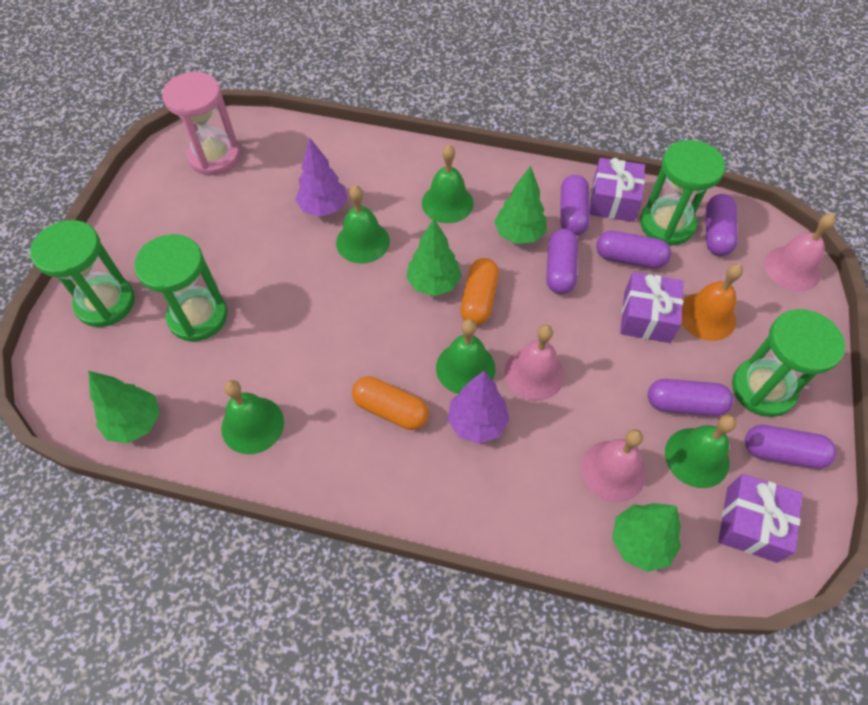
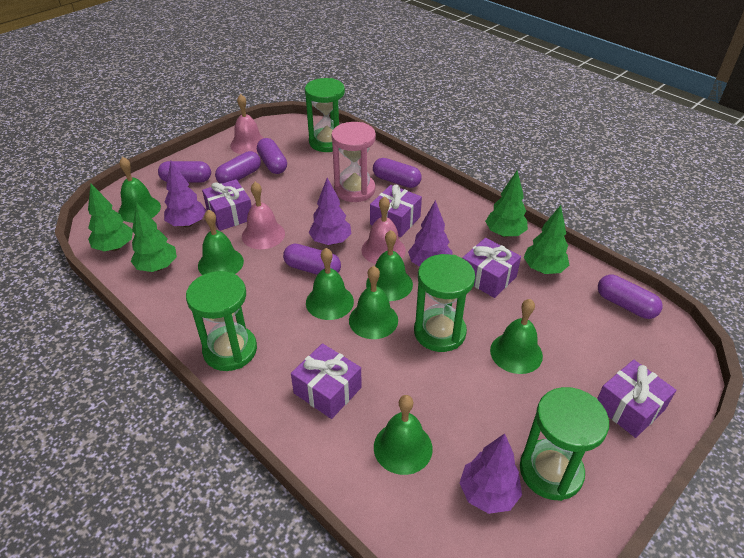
green bell: [221,380,284,454] [336,185,390,264] [422,145,473,223] [436,319,495,394] [665,415,736,488] = 5 -> [118,157,161,223] [198,209,244,275] [306,248,354,320] [349,266,398,339] [366,230,413,301] [374,395,433,475] [490,299,543,374] = 7
orange bell: [681,264,743,341] = 1 -> none = 0
orange capsule: [352,376,429,430] [460,258,499,325] = 2 -> none = 0
purple gift: [590,158,645,222] [620,272,683,343] [718,474,802,563] = 3 -> [202,179,252,231] [291,343,362,419] [370,185,422,237] [462,238,521,298] [597,360,676,438] = 5
purple tree: [296,138,347,217] [447,371,510,444] = 2 -> [164,161,206,227] [309,178,351,245] [408,200,453,266] [460,434,522,514] = 4

